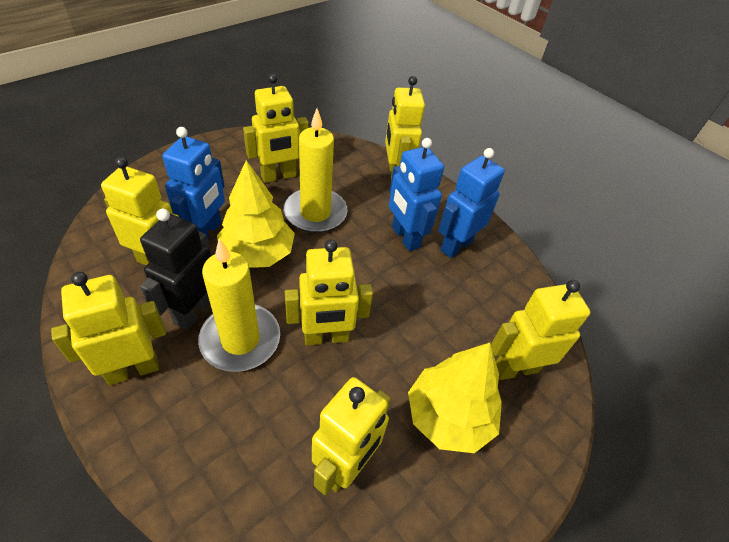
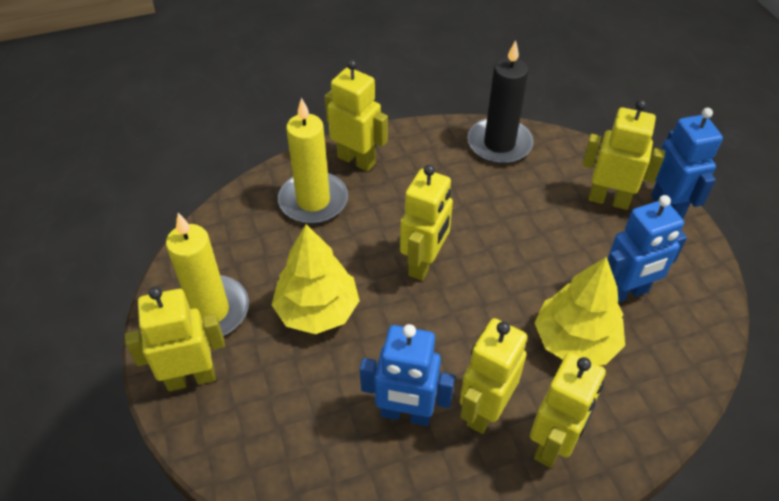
black candle: none = 0 -> [467,40,533,164] = 1
black robot: [140,209,211,330] = 1 -> none = 0
yellow robot: [51,272,166,385] [101,157,179,265] [243,74,309,183] [285,239,373,346] [312,377,391,495] [385,76,425,179] [491,280,590,380] = 7 -> [125,287,225,391] [325,60,388,172] [400,165,453,281] [460,318,527,434] [530,352,606,468] [582,100,665,210] = 6

